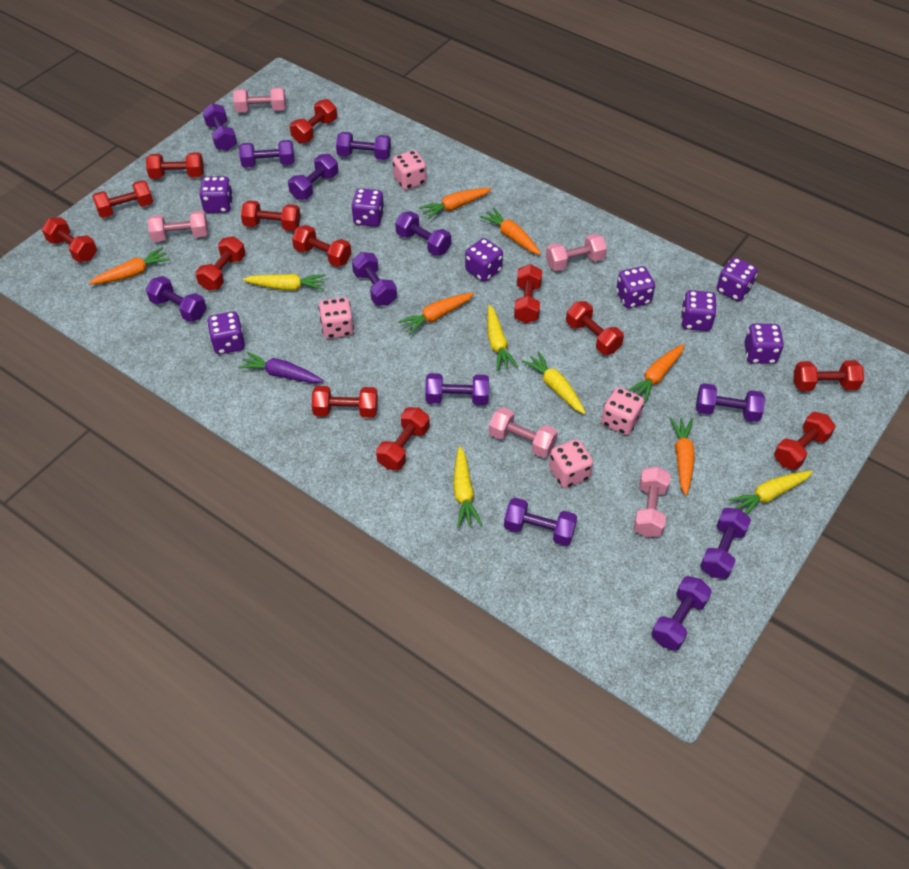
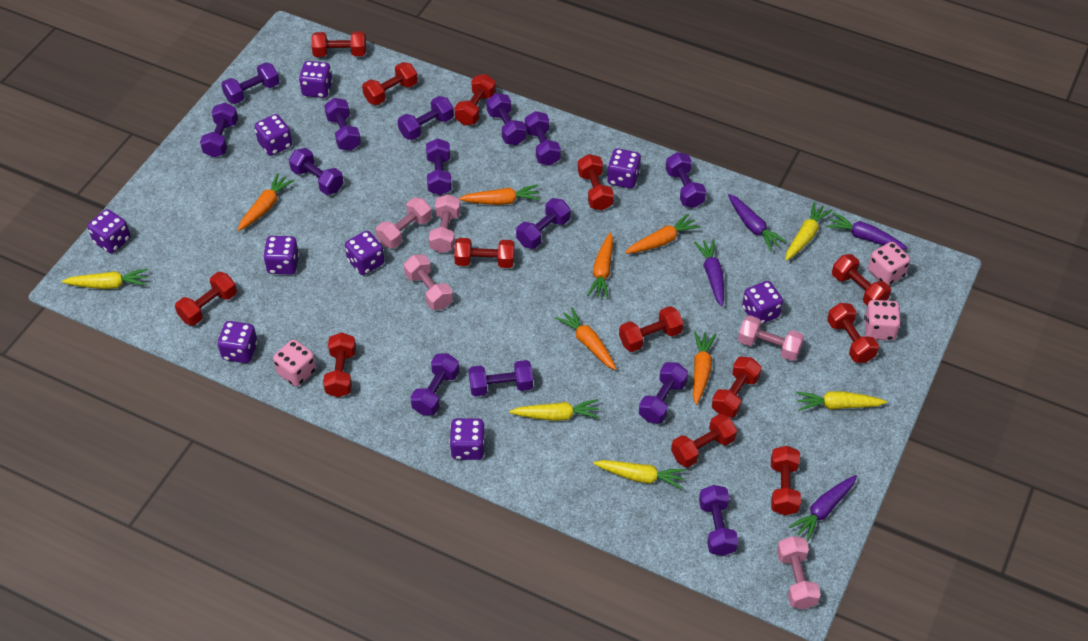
pink dice: [318,297,354,339] [393,150,426,190] [549,439,593,488] [601,387,644,435] = 4 -> [273,340,316,387] [864,300,901,340] [868,242,910,285] = 3
purple carrot: [238,352,324,383] = 1 -> [694,239,724,307] [728,194,787,251] [789,475,857,542] [826,212,908,249] = 4
purple dice: [199,176,233,213] [207,311,245,354] [351,188,384,227] [465,238,503,282] [616,266,655,308] [681,290,717,331] [716,257,758,301] [744,323,784,364] = 8 -> [87,209,130,253] [218,321,258,363] [254,114,292,156] [263,236,299,275] [299,61,333,98] [345,231,385,275] [449,418,485,460] [607,148,641,188] [742,281,783,324] = 9
purple dumbbell: [146,276,207,322] [202,103,237,151] [239,140,294,168] [288,154,338,200] [336,132,391,160] [352,252,397,306] [395,211,451,256] [425,373,489,405] [504,498,577,546] [651,576,712,651] [696,383,765,422] [700,508,751,579] = 12 -> [200,103,238,158] [221,62,279,104] [289,148,344,195] [324,98,361,151] [398,96,454,140] [411,354,459,415] [426,138,452,195] [469,360,533,396] [487,93,527,145] [516,198,571,249] [525,111,561,165] [639,362,688,424] [666,152,706,208] [699,485,738,556] = 14

